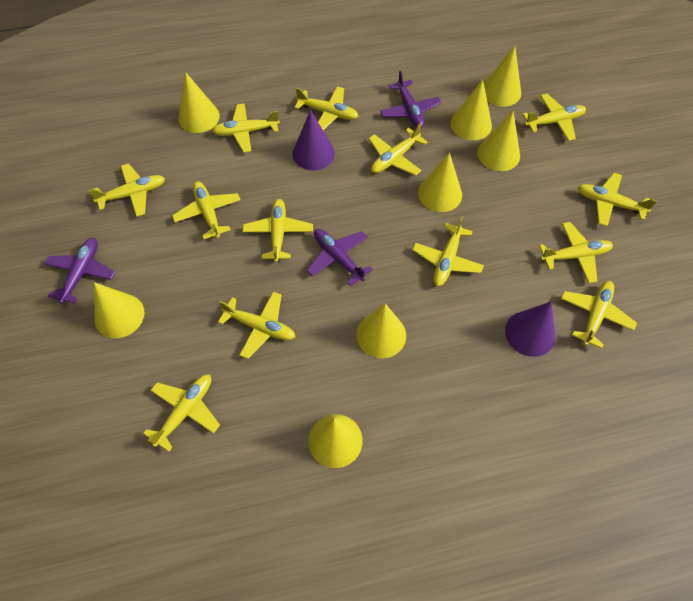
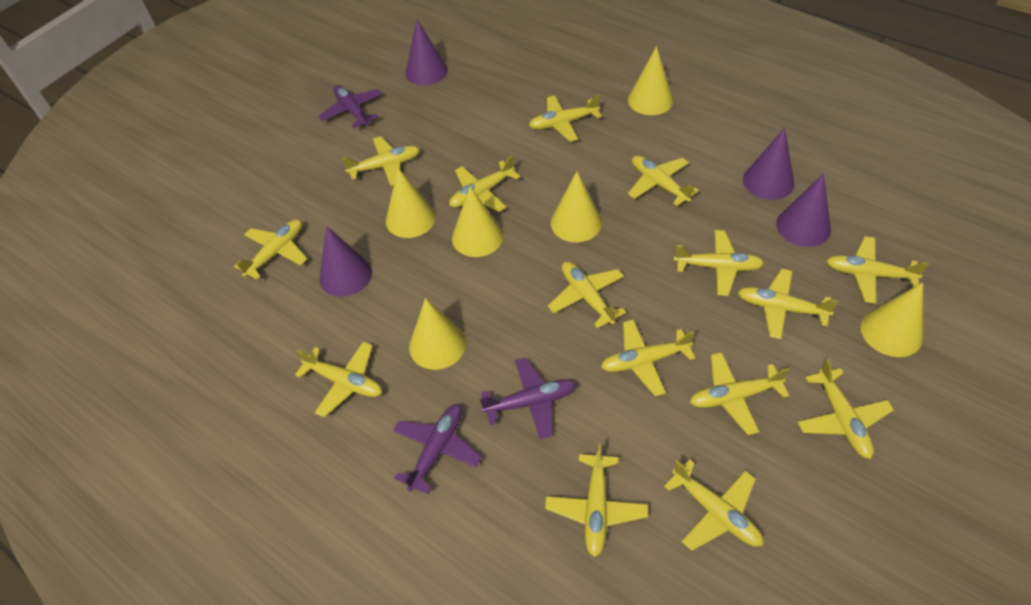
purple cone: [292,110,335,170] [505,302,556,357] = 2 -> [319,226,372,297] [405,20,448,85] [743,128,794,200] [776,173,831,247] = 4
yellow cone: [94,282,144,338] [179,72,220,133] [308,414,363,468] [356,303,406,358] [418,152,462,212] [451,80,492,140] [477,111,520,171] [484,46,521,107] = 8 -> [386,168,436,238] [409,298,466,370] [452,186,503,257] [551,171,602,242] [628,46,673,115] [861,282,923,357] = 6
yellow plane: [88,163,165,217] [143,375,220,452] [172,181,241,239] [212,103,280,153] [218,292,295,359] [242,199,313,262] [294,86,359,130] [369,123,427,176] [412,216,484,286] [522,94,586,141] [539,222,613,283] [561,281,637,349] [577,173,657,226] = 13 -> [234,219,307,280] [295,341,382,417] [342,136,420,186] [449,155,520,212] [529,95,602,142] [545,443,648,557] [548,261,626,328] [601,319,696,396] [628,155,699,206] [664,459,763,551] [674,230,764,296] [690,352,790,435] [738,269,839,339] [798,359,894,459] [826,236,929,304] = 15

